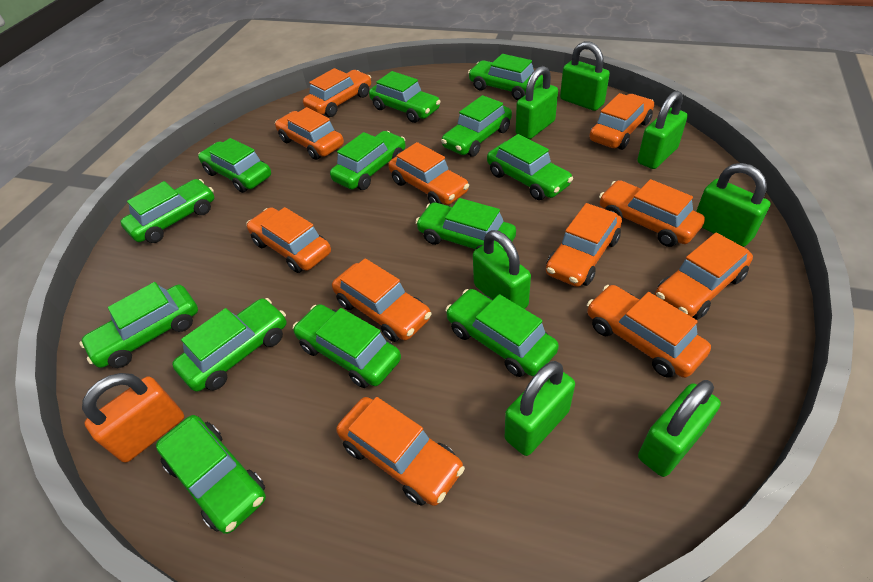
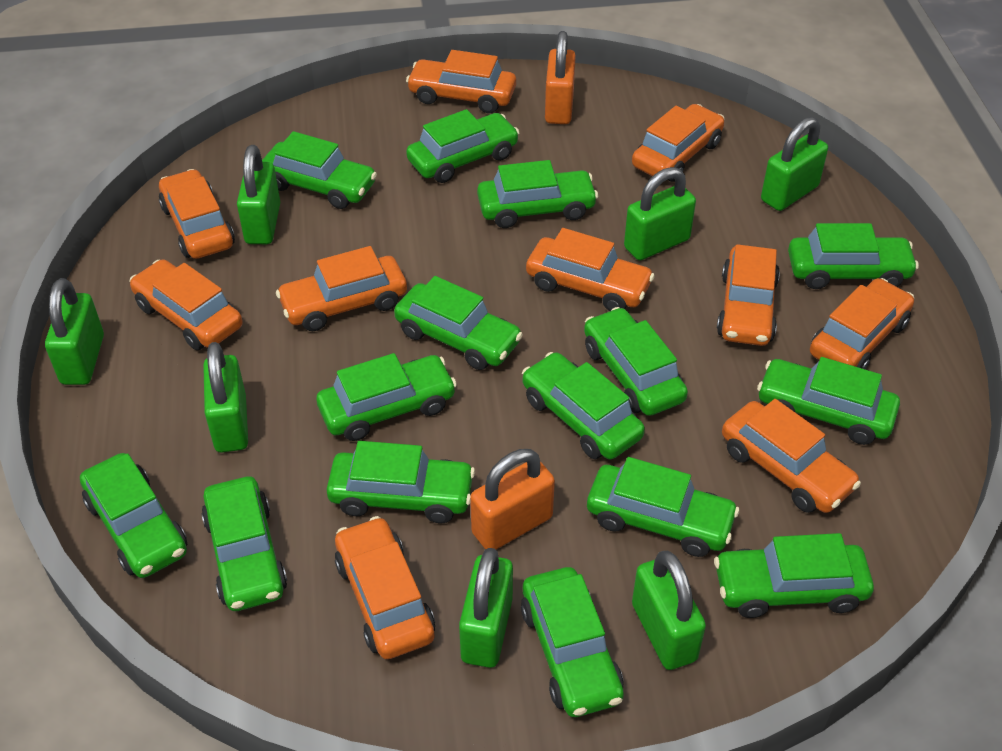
green car: [79,282,198,368] [120,179,214,243] [156,415,266,534] [172,298,287,392] [198,138,271,193] [293,304,401,388] [330,131,406,190] [369,71,441,123] [415,198,516,252] [441,95,512,157] [445,289,559,377] [468,54,543,100] [487,134,573,200] = 13 -> [80,453,187,578] [201,476,287,611] [262,131,377,209] [316,353,457,441] [326,441,475,523] [394,276,523,370] [406,109,520,183] [477,160,598,228] [521,567,624,717] [522,352,645,459] [584,307,688,416] [587,457,739,557] [714,533,874,618] [757,357,900,445] [788,223,919,289] = 15
orange car: [246,207,331,273] [275,107,344,160] [303,68,371,117] [332,258,431,342] [336,397,465,506] [388,142,469,205] [546,203,622,287] [587,285,711,378] [590,93,654,150] [599,179,705,247] [655,232,753,320] = 11 -> [129,259,243,350] [159,169,235,259] [276,246,407,331] [335,516,435,659] [406,50,516,113] [526,228,655,311] [632,104,725,182] [717,244,780,346] [722,399,861,513] [810,278,914,370] = 10
orange padlock: [82,373,184,463] = 1 -> [470,449,555,550] [545,31,576,124] = 2

